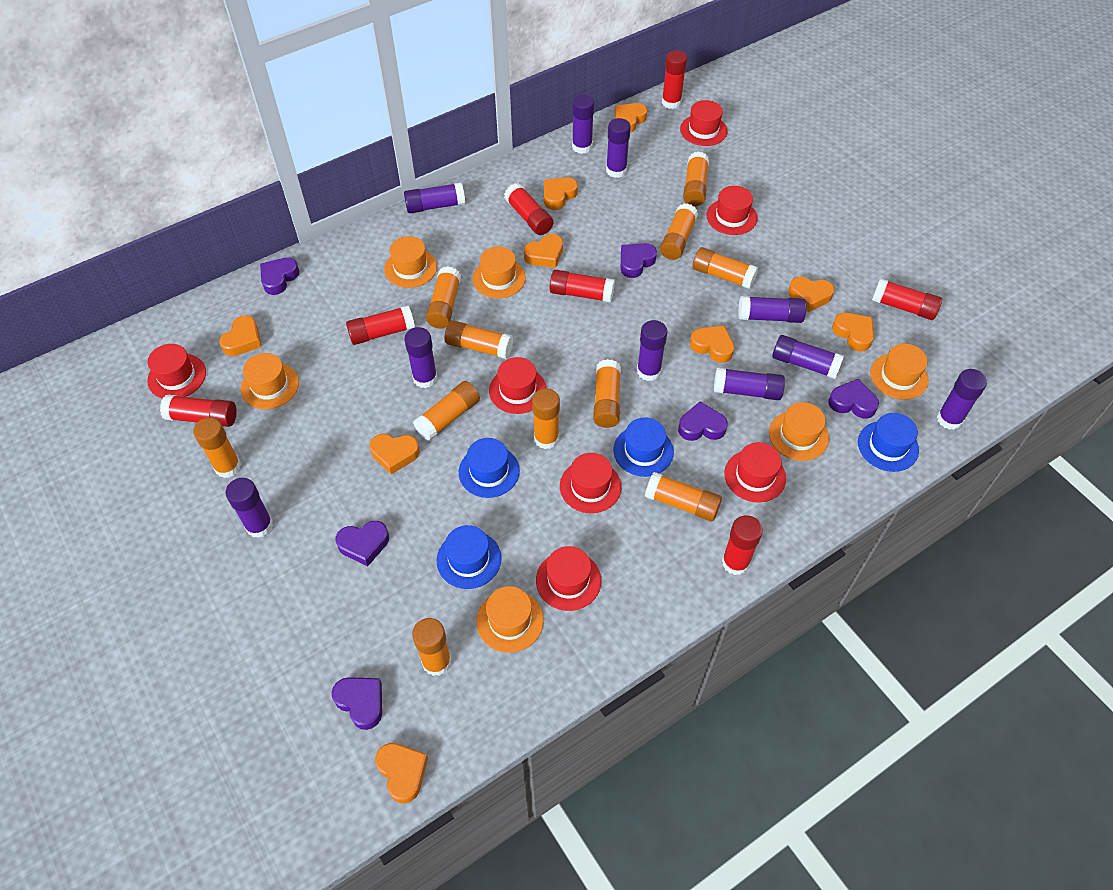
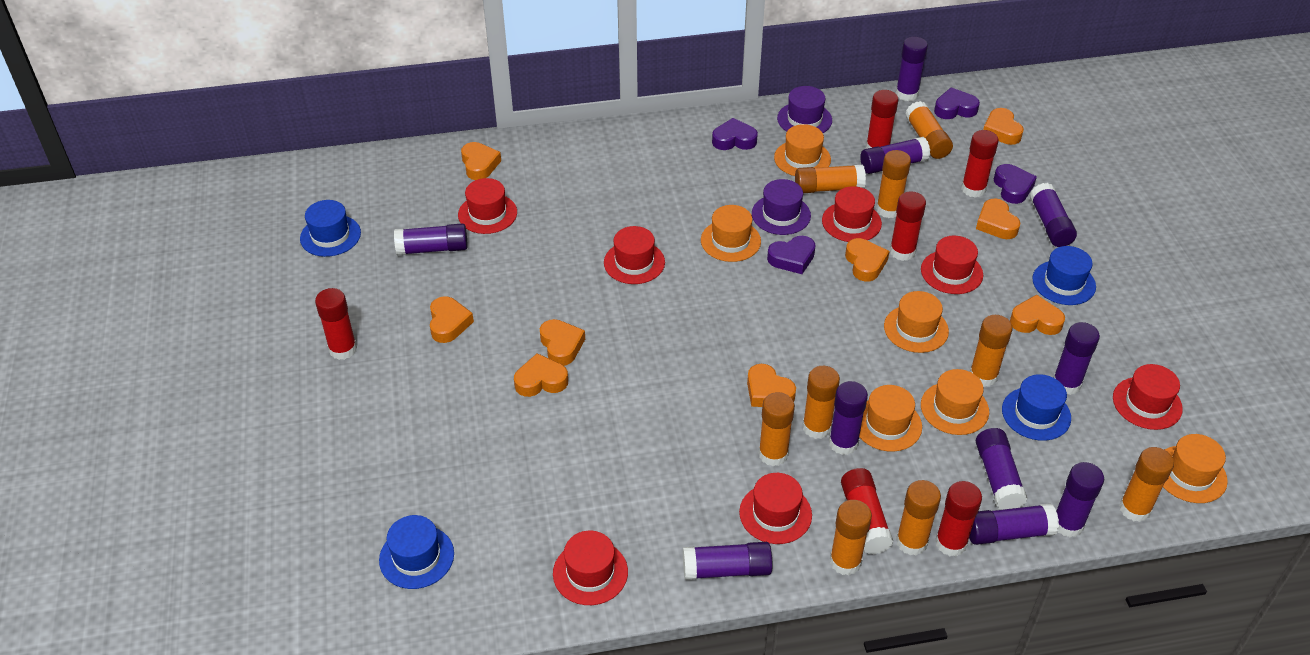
orange glue stick: [193,417,241,478] [412,618,451,676] [413,381,480,441] [426,266,461,329] [445,320,513,359] [532,388,560,449] [593,359,621,428] [645,472,722,521] [660,203,698,260] [683,151,709,206] [693,247,758,289] = 11 -> [759,392,795,466] [795,165,866,193] [802,366,840,439] [830,500,872,575] [876,150,911,218] [896,480,941,556] [905,101,953,159] [970,315,1013,387] [1119,447,1174,522] = 9
purple hat: none = 0 -> [752,179,811,235] [777,86,832,133] = 2
purple heart: [260,257,299,295] [332,677,382,730] [335,521,389,566] [621,243,657,278] [678,402,728,441] [828,379,879,419] = 6 -> [712,118,758,150] [767,236,816,274] [934,87,980,119] [994,164,1037,204] = 4
red glue stick: [160,395,237,427] [346,305,415,345] [504,183,553,235] [549,270,615,303] [662,50,687,109] [722,515,763,575] [872,278,942,320] = 7 -> [315,288,357,360] [841,468,893,554] [866,90,898,149] [890,191,926,261] [935,481,982,556] [961,130,999,198] = 6

